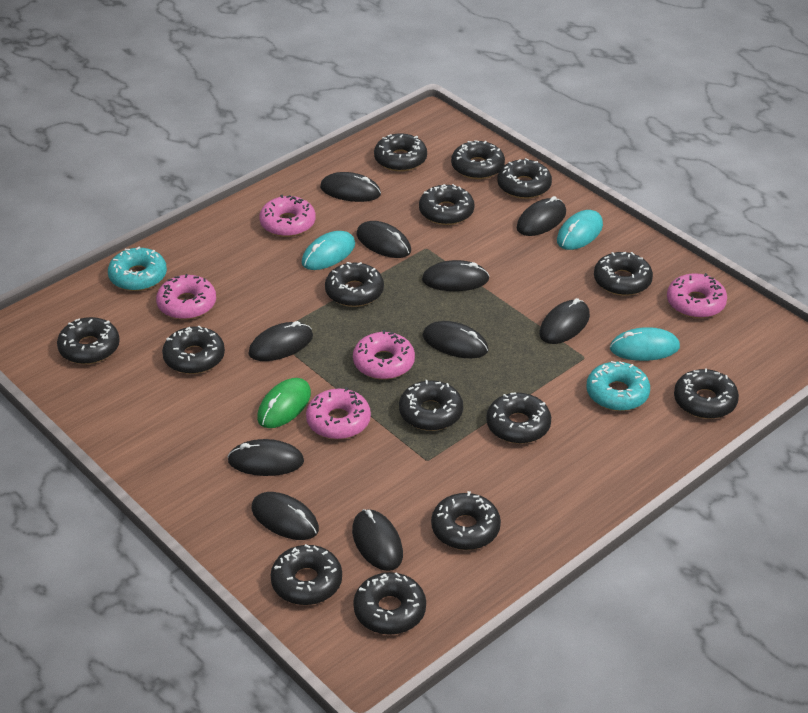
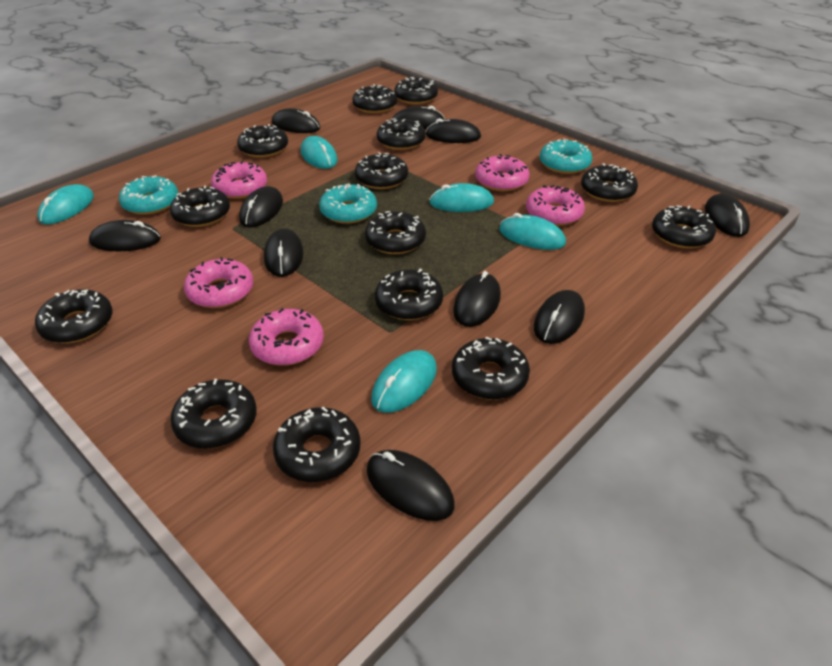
green mouse: [257,378,311,428] = 1 -> none = 0
turquoise donut: [108,247,167,291] [586,361,650,411] = 2 -> [119,175,178,215] [319,184,377,224] [540,139,592,174] = 3
turquoise mouse: [302,231,355,270] [557,210,603,250] [610,327,680,361] = 3 -> [37,184,94,224] [301,136,338,169] [371,350,437,413] [429,183,494,212] [499,213,566,250] = 5

